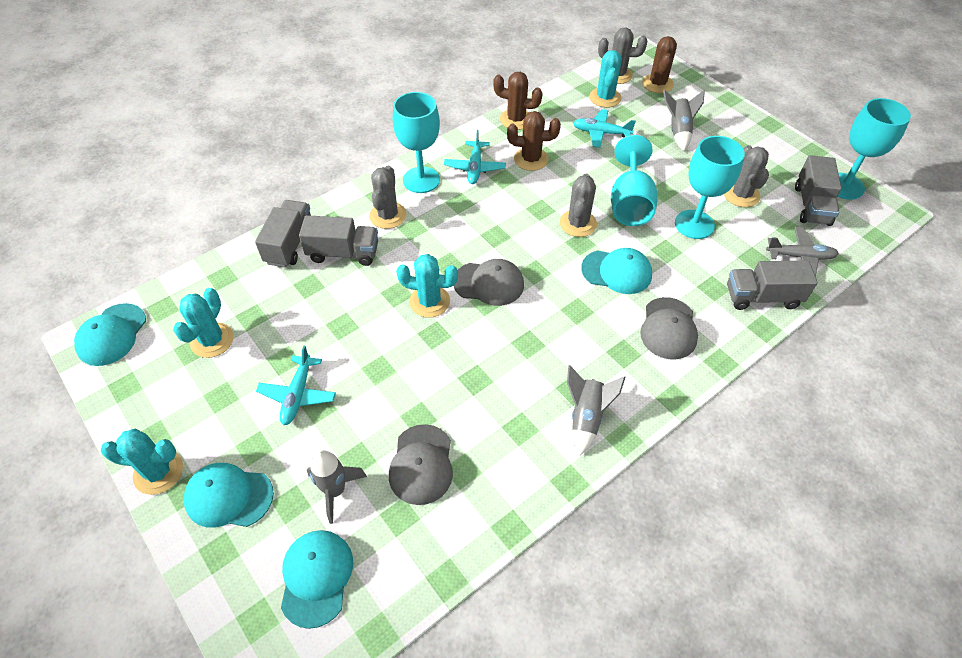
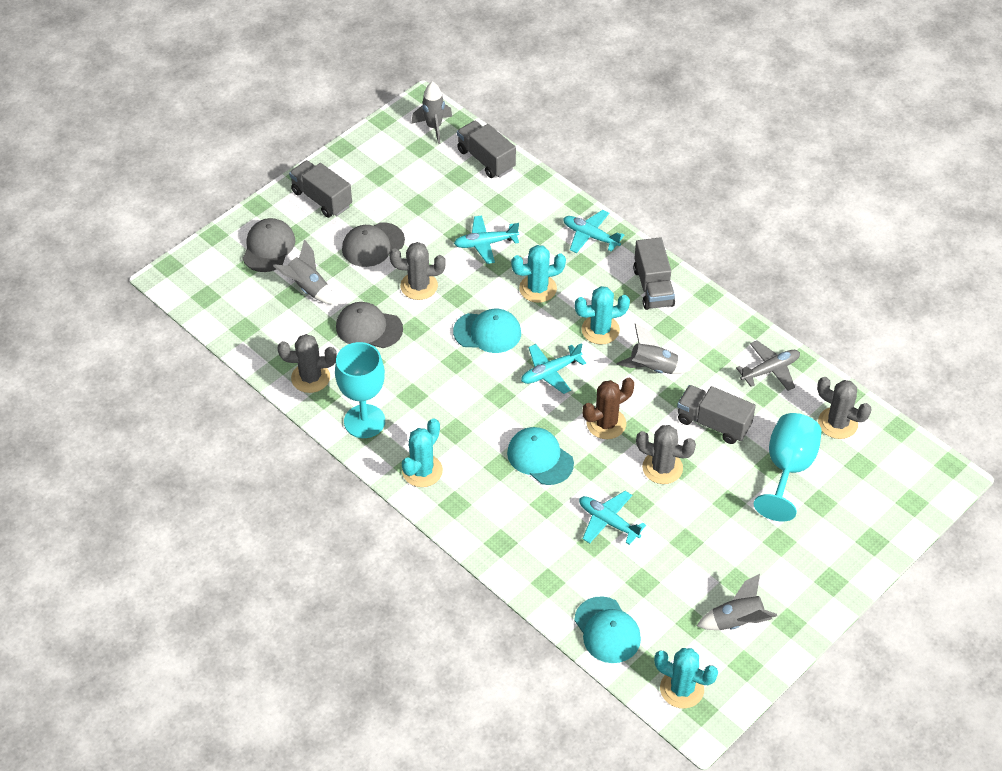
brown cactus: [493,72,543,130] [507,111,561,171] [642,36,677,93] = 3 -> [582,378,634,439] = 1
grey rocket: [307,450,367,524] [567,365,625,455] [663,89,705,151] = 3 -> [273,239,335,305] [411,81,452,144] [617,324,691,374] [697,574,777,630] = 4
turquoise cap: [74,303,146,366] [184,463,274,528] [281,530,353,629] [581,248,652,294] = 4 -> [453,309,521,353] [507,427,574,485] [574,596,641,663] = 3
turquoise goblet: [393,92,440,193] [611,135,658,226] [675,136,745,239] [837,98,911,200] = 4 -> [335,342,385,438] [754,413,822,522] = 2
turquoise plane: [256,346,336,425] [444,130,506,184] [573,109,636,148] = 3 -> [454,215,519,264] [521,343,586,394] [563,210,625,253] [579,491,646,545] = 4

